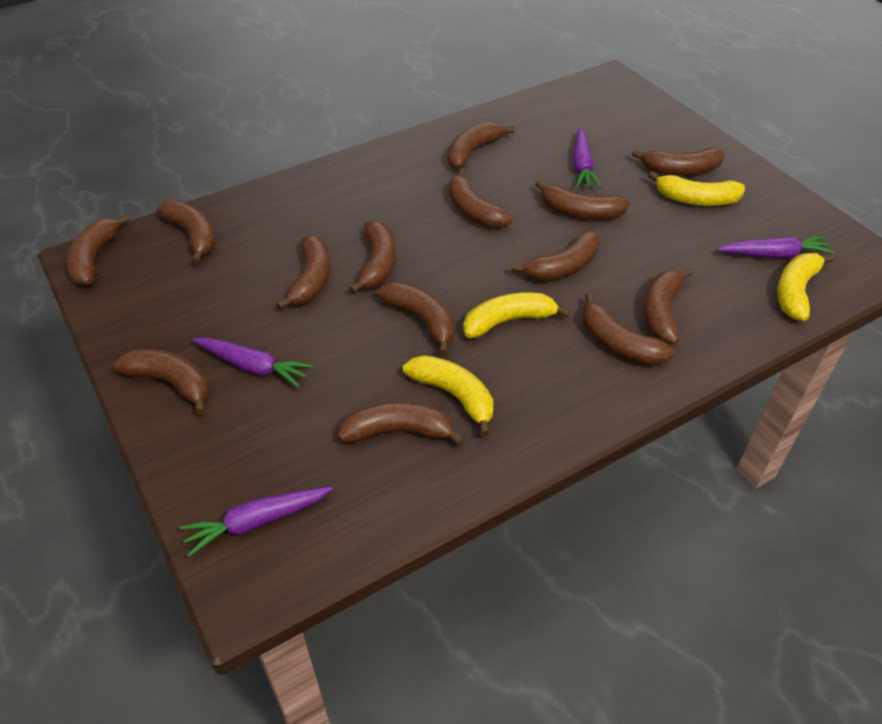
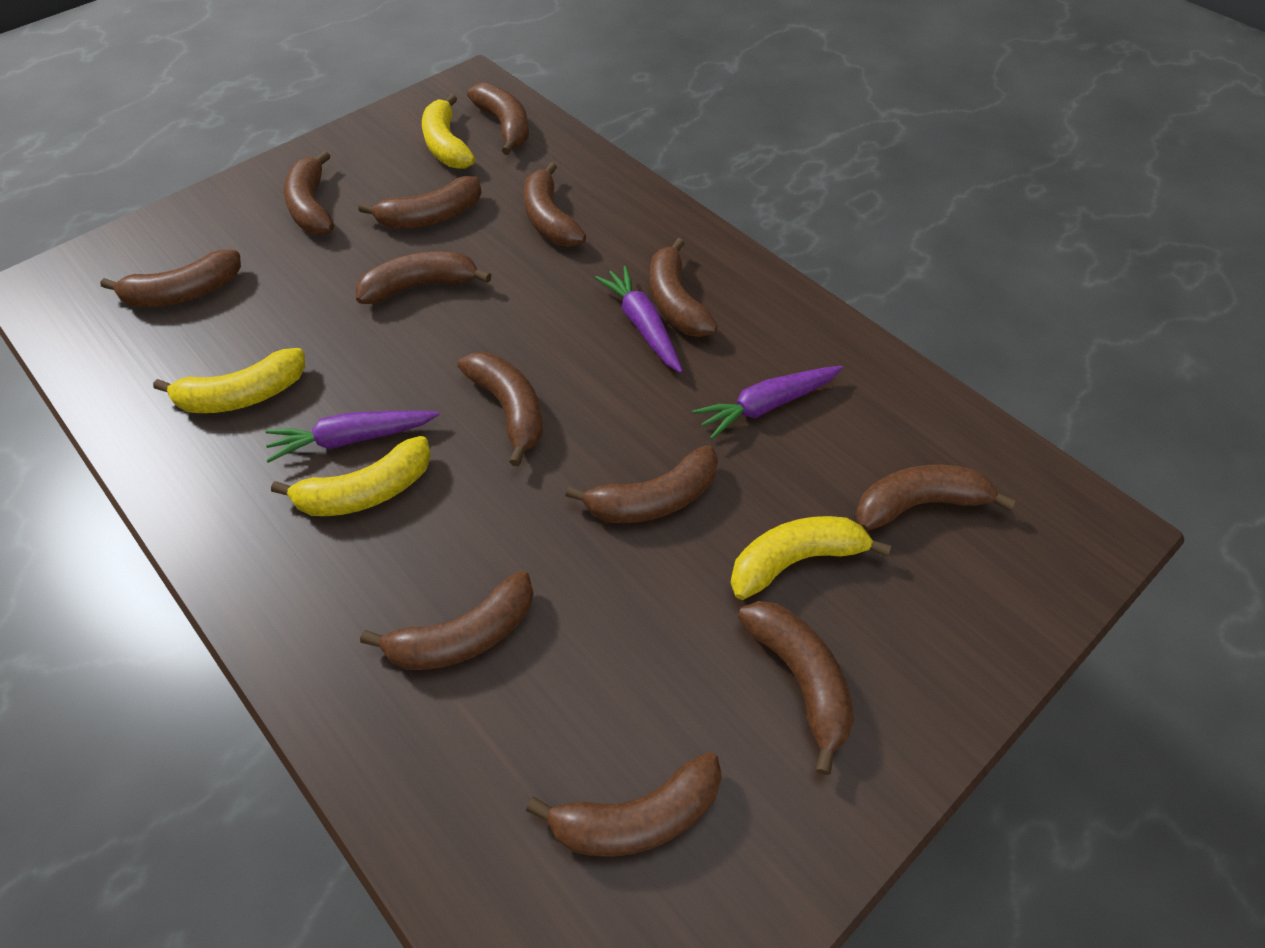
brown banana: [67,215,130,286] [113,349,209,415] [157,200,215,264] [276,235,330,310] [337,402,465,445] [349,220,396,294] [377,282,455,355] [448,121,514,169] [449,169,513,228] [511,230,600,281] [535,180,629,219] [582,293,675,366] [632,147,725,176] [643,268,693,344] = 14 -> [100,250,241,307] [283,151,334,235] [356,251,491,304] [359,176,482,228] [360,571,534,670] [458,352,543,466] [467,83,529,155] [524,162,586,247] [526,752,722,857] [566,445,718,523] [650,238,718,337] [738,601,854,775] [855,464,1016,531] = 13
purple carrot: [180,487,332,557] [192,338,313,388] [573,128,601,188] [717,236,835,258] = 4 -> [265,410,439,463] [595,266,683,373] [692,366,843,439] = 3

